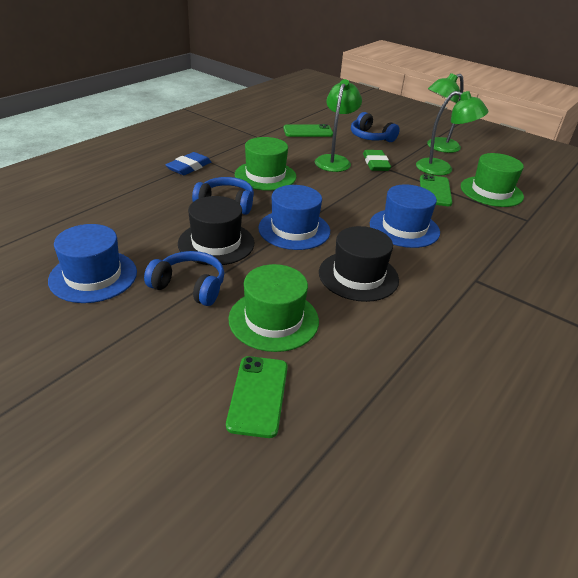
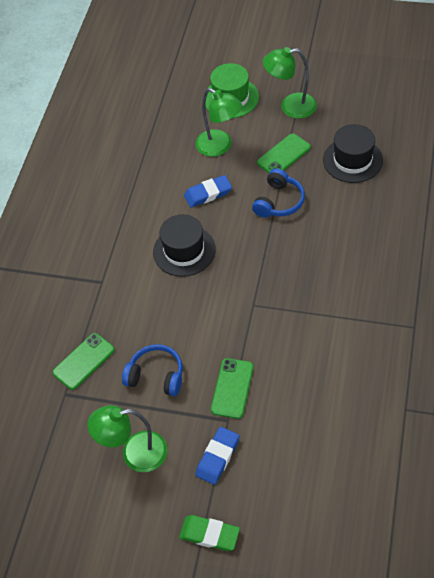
blue eraser: [166,152,211,175] = 1 -> [184,175,232,208] [196,427,239,485] = 2
blue hat: [48,224,137,303] [258,185,330,250] [370,184,440,248] = 3 -> none = 0
blue headphones: [144,251,224,306] [192,177,254,215] [351,112,400,142] = 3 -> [122,344,183,396] [252,168,305,218] = 2
green hat: [228,264,319,352] [235,137,296,191] [461,153,524,207] = 3 -> [205,63,259,118] = 1

